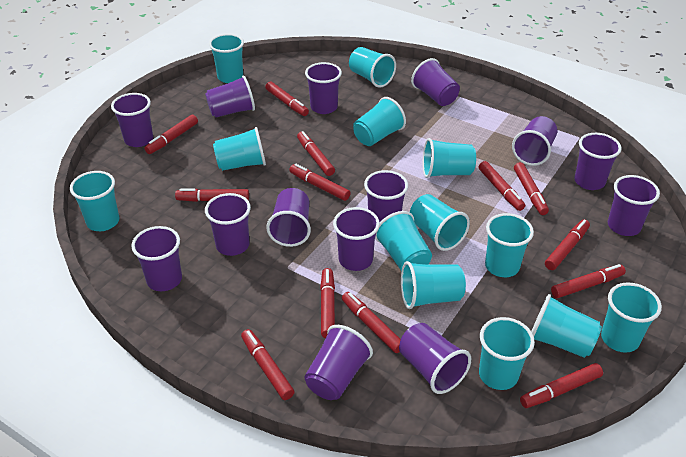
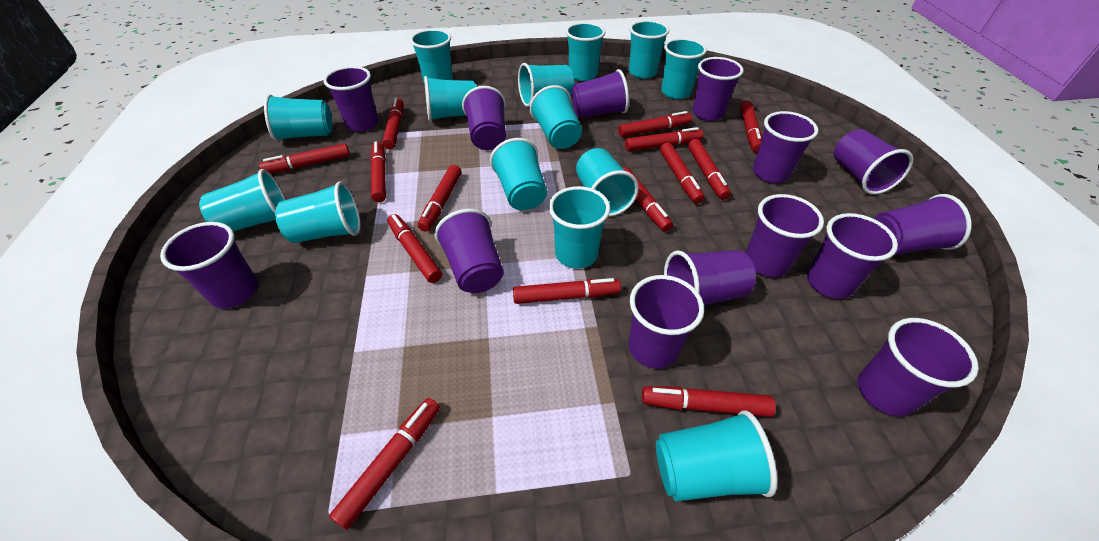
red marker: [145,115,198,154] [175,189,249,202] [241,329,294,400] [265,82,309,116] [289,164,351,201] [297,131,335,176] [320,268,335,338] [342,292,401,353] [479,161,525,211] [514,162,549,215] [520,363,603,408] [545,219,590,270] [551,264,626,298] = 13 -> [259,143,350,173] [329,398,440,530] [370,142,386,202] [382,97,403,149] [387,214,442,283] [418,165,462,231] [513,278,621,304] [618,111,692,137] [623,167,673,232] [625,127,703,151] [642,386,776,417] [660,143,704,204] [688,139,731,200] [740,101,762,152] = 14
turquoise cup: [70,171,119,231] [209,34,244,83] [213,127,266,171] [349,47,396,88] [353,97,406,146] [375,211,432,271] [401,261,466,309] [410,194,470,251] [423,138,476,178] [479,317,535,390] [485,213,534,277] [531,294,602,358] [601,282,662,353] = 13 -> [199,169,286,232] [264,94,332,142] [275,182,360,243] [410,29,453,84] [424,76,477,122] [490,138,547,210] [518,63,574,107] [530,85,582,149] [549,186,610,268] [566,22,606,81] [576,148,639,217] [629,20,669,79] [656,410,778,501] [661,38,707,99] = 14

